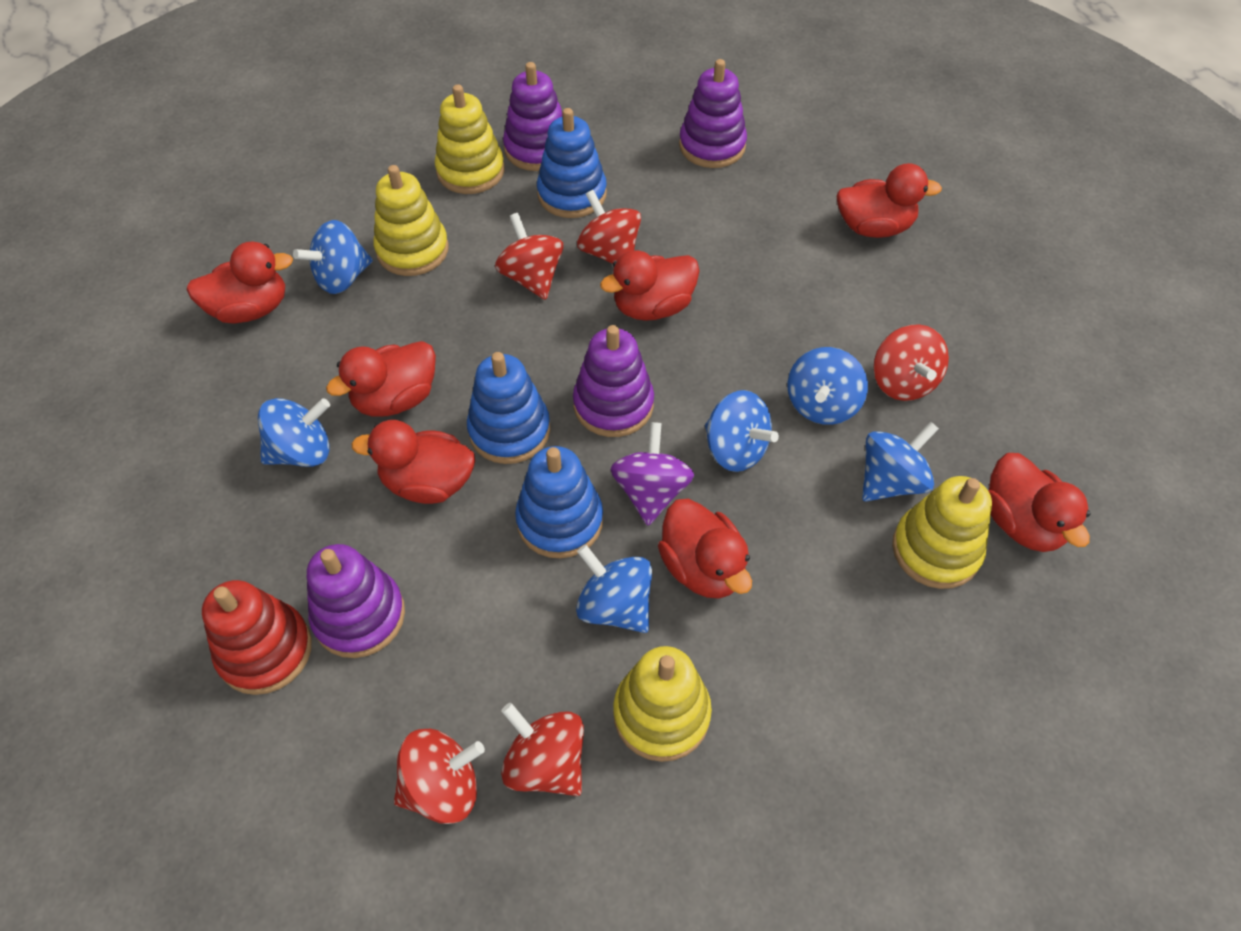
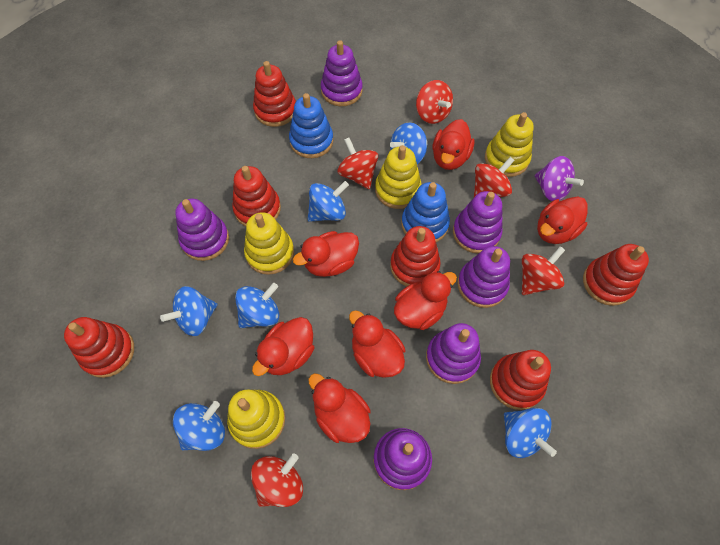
blue stacking toy: [467,352,550,464] [515,446,603,558] [537,108,607,218] = 3 -> [289,93,333,158] [401,182,450,242] = 2
purple stacking toy: [307,544,405,658] [503,62,563,171] [573,325,654,437] [679,59,747,168] = 4 -> [175,199,229,261] [321,40,363,106] [374,428,432,490] [426,323,481,384] [453,191,503,254] [458,246,510,308] = 6
red stacking toy: [202,580,312,695] = 1 -> [64,317,134,378] [232,166,281,226] [253,61,296,127] [390,226,441,286] [490,350,551,410] [583,244,649,306] = 6

